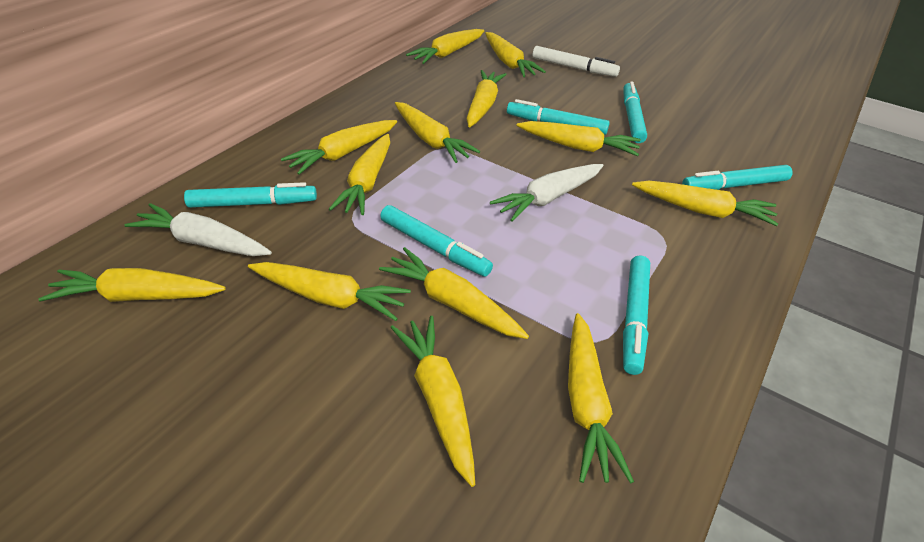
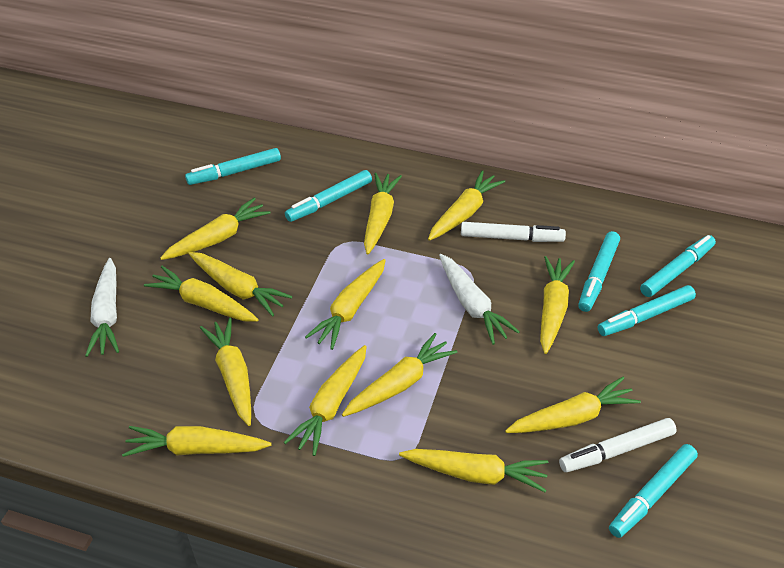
white marker: [532,46,620,77] = 1 -> [461,222,566,242] [559,418,677,472] = 2

